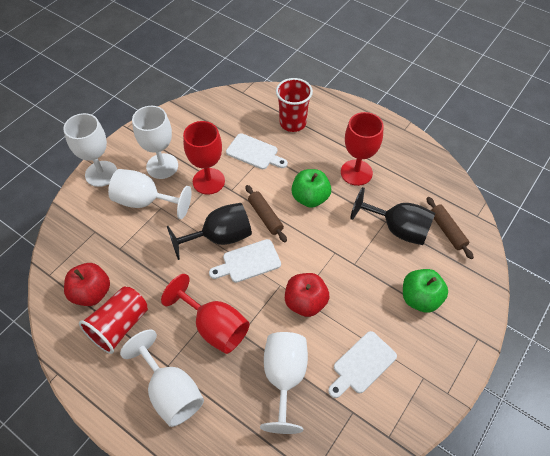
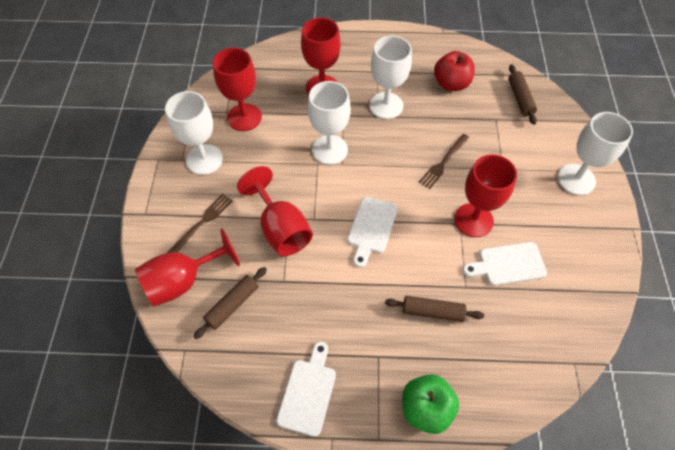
black goblet: [167,203,252,260] [350,187,435,245] = 2 -> none = 0
brown fork: none = 0 -> [167,194,232,253] [418,134,469,189] = 2
brown rolling pin: [245,185,287,242] [426,197,474,259] = 2 -> [193,267,267,339] [385,296,484,322] [508,64,537,125] = 3
green apple: [291,169,331,208] [403,269,448,313] = 2 -> [402,374,459,434] = 1
red apple: [64,263,110,306] [285,273,329,317] = 2 -> [434,51,475,91] = 1
red cup: [79,286,148,354] [276,78,313,132] = 2 -> none = 0
red goblet: [161,274,250,354] [183,121,225,195] [341,112,384,186] = 3 -> [135,228,240,307] [213,48,262,131] [237,166,313,256] [301,17,341,95] [454,154,517,237] = 5
white goblet: [63,113,117,187] [108,169,192,219] [120,329,204,427] [132,106,178,179] [260,332,308,434] = 5 -> [165,91,223,175] [308,81,351,165] [369,36,412,119] [558,112,633,195] = 4

